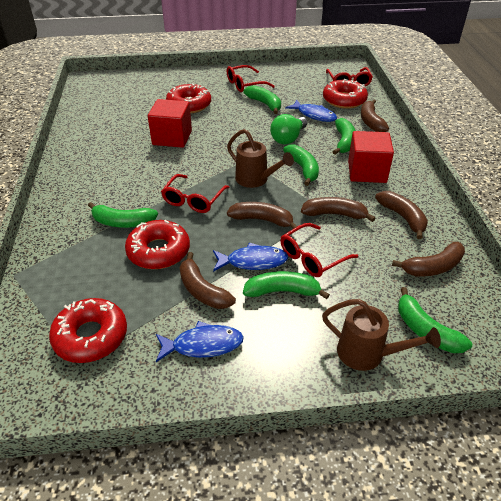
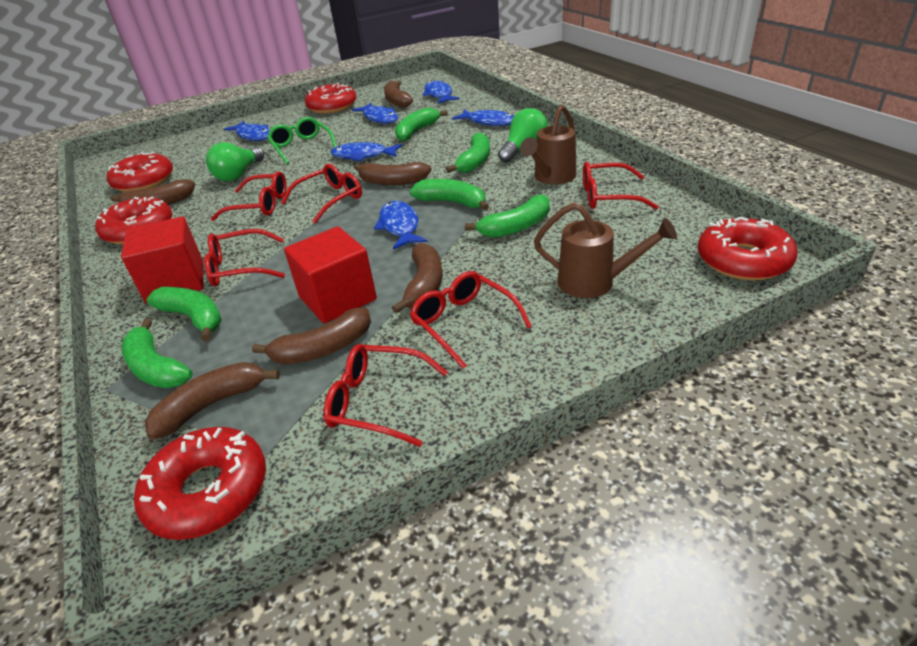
blue fish: [156,321,244,362] [213,242,288,272] [285,100,337,122] = 3 -> [224,121,270,141] [330,142,402,162] [352,103,398,124] [374,201,427,250] [422,81,460,104] [452,109,514,126] = 6
green glasses: none = 0 -> [267,117,337,164] = 1
green light bulb: [270,114,307,145] = 1 -> [206,142,264,181] [498,108,548,163] = 2
red donut: [49,298,127,363] [125,220,190,269] [166,83,211,114] [323,79,368,109] = 4 -> [95,196,172,245] [107,152,173,192] [134,427,266,540] [305,83,356,114] [698,217,798,281] = 5
red glasses: [161,174,229,213] [227,65,275,92] [280,223,358,277] [326,67,373,86] = 4 -> [204,229,285,287] [211,171,287,221] [281,164,362,224] [324,344,448,447] [410,271,532,369] [583,162,659,210] = 6

